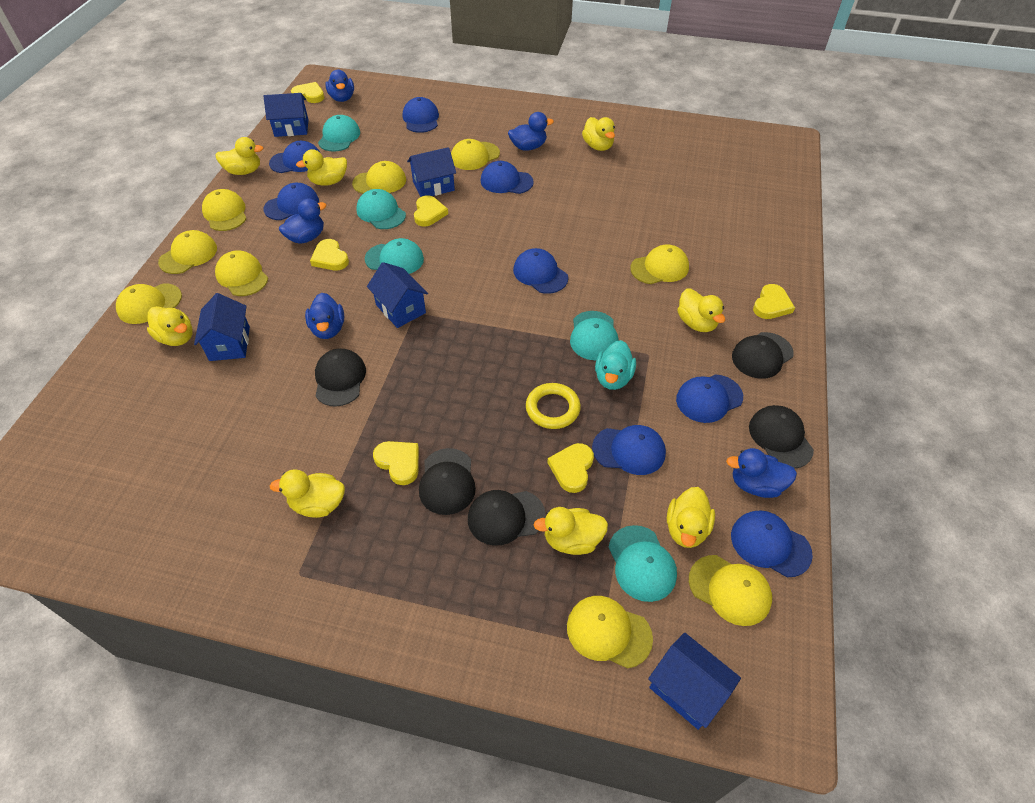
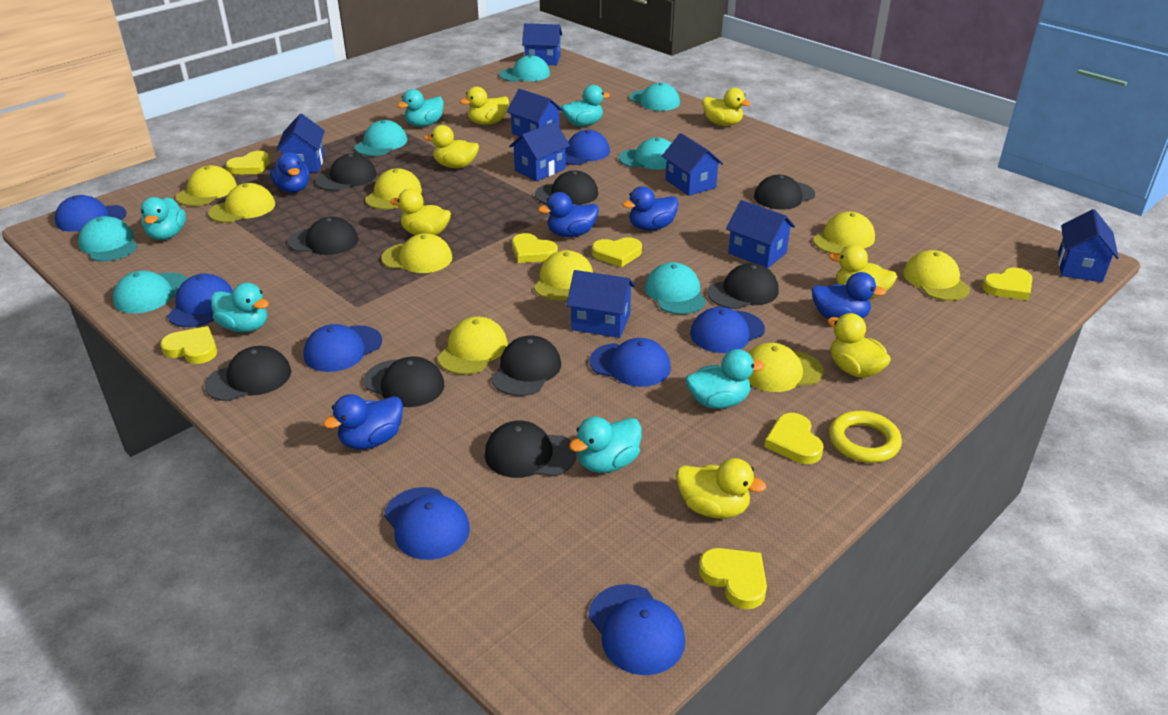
black cap: [315,348,366,407] [419,448,476,515] [468,490,546,546] [732,332,794,379] [749,405,814,469] = 5 -> [204,346,291,401] [288,216,358,255] [315,153,377,191] [364,356,444,407] [485,421,576,478] [491,336,561,396] [535,170,598,205] [707,263,779,309] [754,175,815,210] = 9
blue house: [194,293,250,361] [263,93,309,137] [367,262,428,328] [407,147,456,197] [648,632,741,730] = 5 -> [276,114,325,173] [506,89,563,137] [509,121,570,181] [522,23,562,65] [567,270,635,338] [662,133,723,196] [726,200,795,268] [1058,209,1119,282] = 8
turquoise cap: [318,115,360,152] [356,189,406,229] [365,238,424,274] [570,311,619,360] [608,525,677,602] = 5 -> [78,216,138,261] [113,271,188,313] [355,120,407,156] [499,55,550,82] [619,137,671,170] [630,83,680,111] [645,262,706,314] = 7
turquoise duck: [595,340,636,390] = 1 -> [140,197,186,240] [211,283,269,332] [397,89,444,127] [561,85,610,126] [569,416,642,473] [686,349,764,409] = 6
yellow duck: [147,306,193,346] [215,137,263,175] [270,469,345,518] [296,149,347,185] [533,507,608,555] [582,117,615,151] [667,487,715,548] [677,289,725,332] = 8 -> [390,189,451,235] [423,125,479,168] [460,86,509,125] [676,458,766,519] [702,88,751,126] [827,313,891,378] [829,245,897,299] = 7
yellow heart: [291,82,324,103] [310,239,349,270] [373,441,419,485] [414,195,448,227] [547,443,594,493] [753,284,795,319] = 6 -> [160,326,217,364] [226,151,270,175] [512,233,558,263] [592,237,642,267] [698,548,767,609] [764,413,824,464] [982,267,1032,300] = 7

